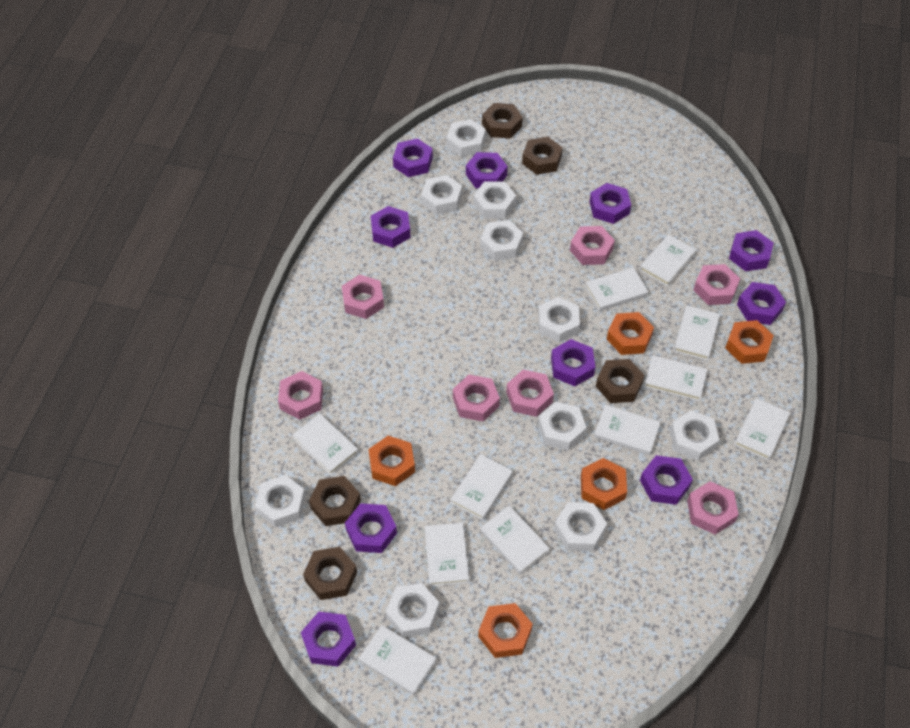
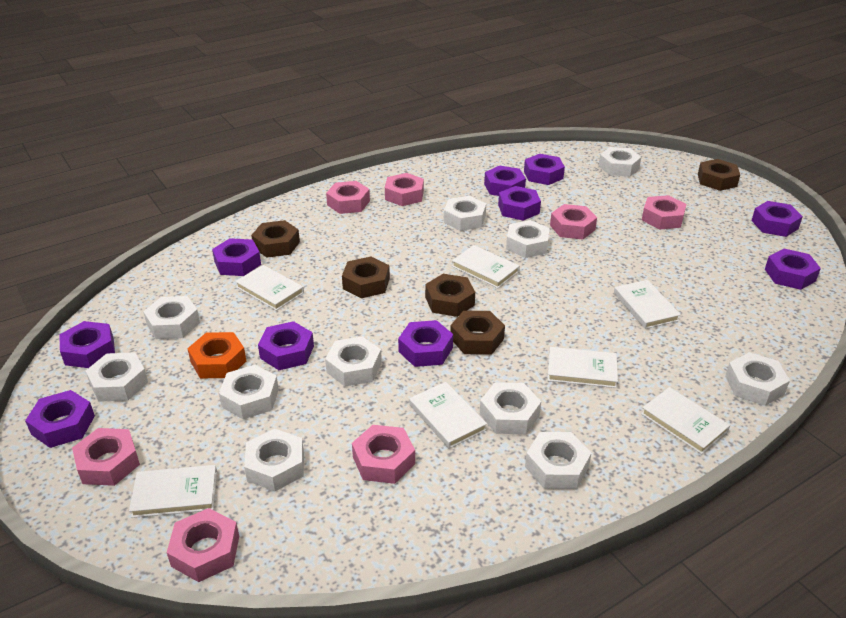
orange nut: [368,436,415,486] [478,603,533,658] [581,458,627,510] [607,312,654,355] [725,320,774,364] = 5 -> [187,332,246,379] = 1
white book: [292,413,358,475] [359,625,436,695] [425,523,469,586] [450,454,513,520] [480,506,550,575] [585,267,648,311] [594,404,661,455] [640,234,696,286] [644,355,707,401] [674,306,720,361] [734,398,790,460] = 11 -> [129,465,217,518] [235,265,304,311] [409,382,487,449] [452,245,520,288] [548,347,618,388] [614,280,681,329] [641,387,730,454] = 7
white nut: [255,475,306,527] [386,583,439,638] [421,175,462,215] [447,119,486,157] [473,181,516,219] [480,220,523,261] [538,297,580,342] [538,402,587,450] [554,502,607,551] [670,410,719,460] = 10 -> [86,352,148,402] [143,296,200,339] [219,365,279,419] [244,429,304,491] [325,336,382,386] [444,196,486,231] [480,382,541,434] [506,220,550,258] [525,432,591,489] [599,147,641,177] [725,352,790,406] = 11

